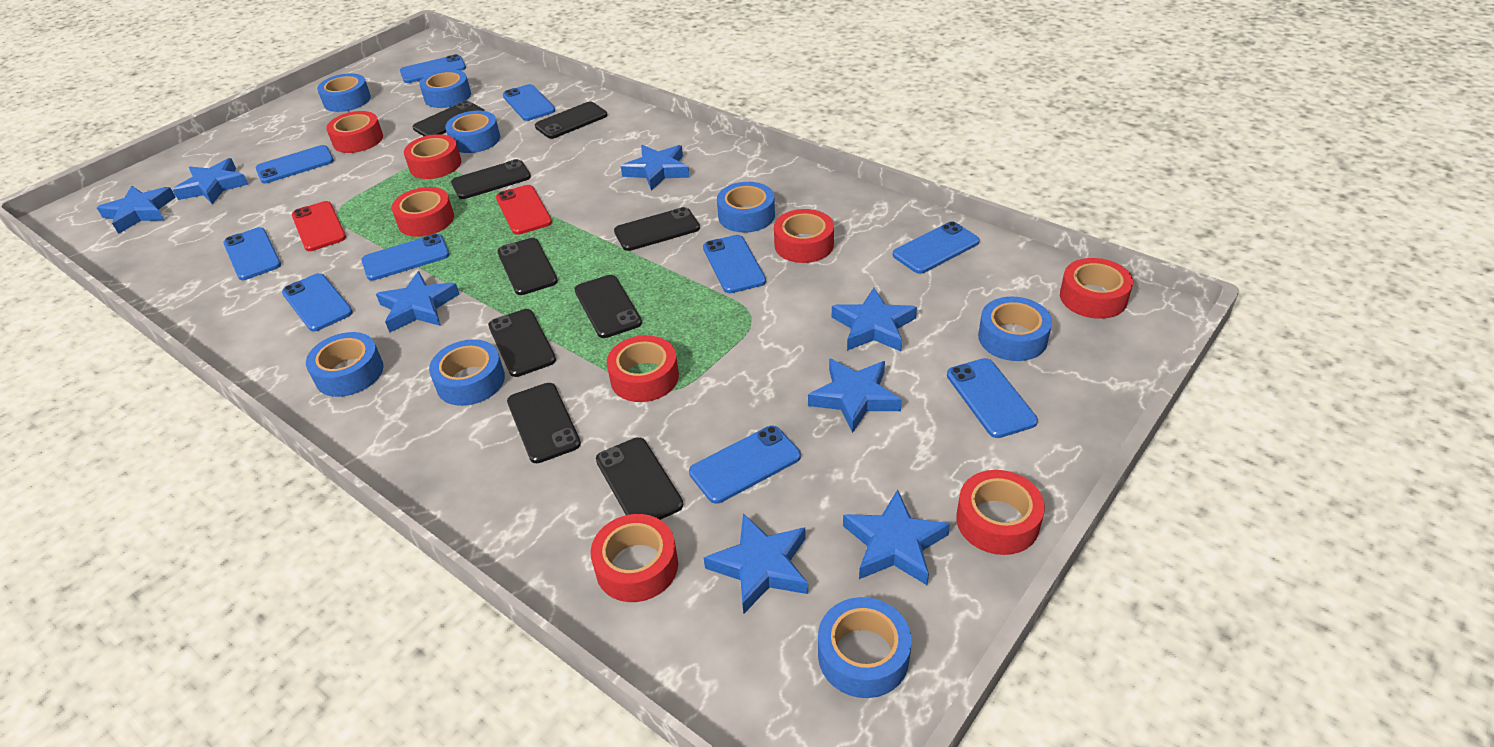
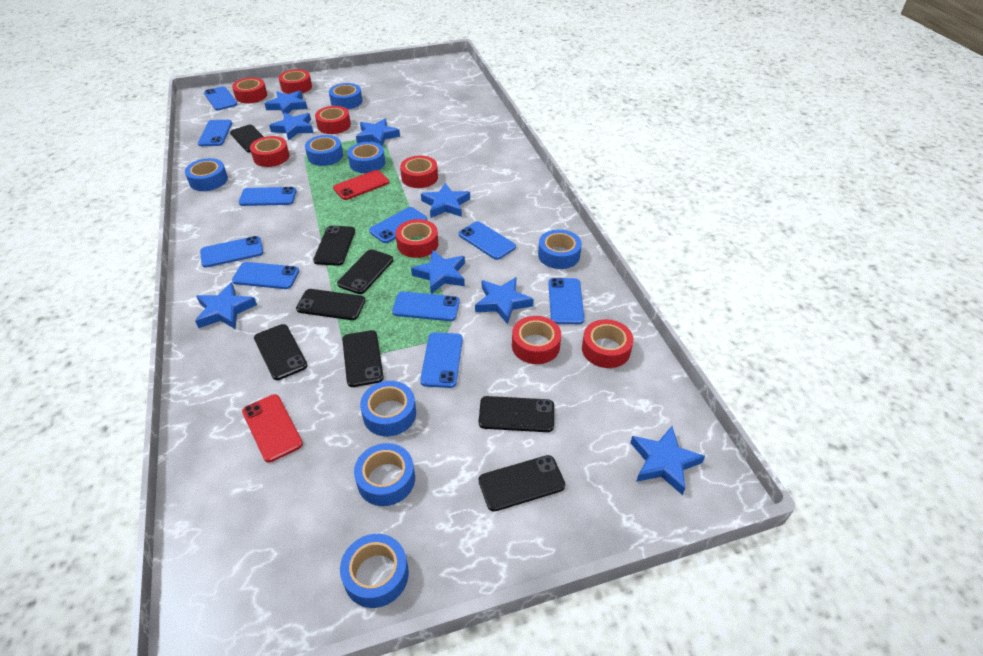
black phone: [413,101,484,136] [451,159,531,199] [488,309,556,377] [497,238,558,295] [507,383,581,463] [535,102,607,139] [575,275,642,338] [596,437,683,520] [614,207,700,251] = 9 -> [230,125,264,152] [254,324,308,380] [296,289,366,320] [313,225,355,266] [337,249,393,294] [342,330,384,387] [479,396,554,432] [479,455,566,512] = 8

